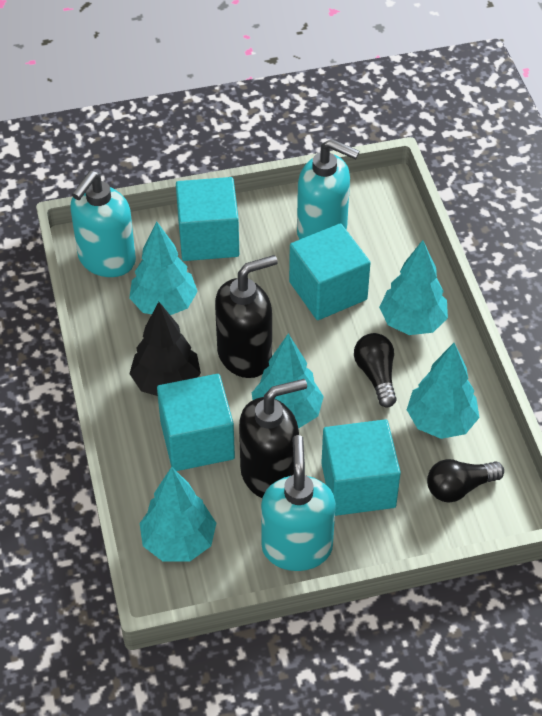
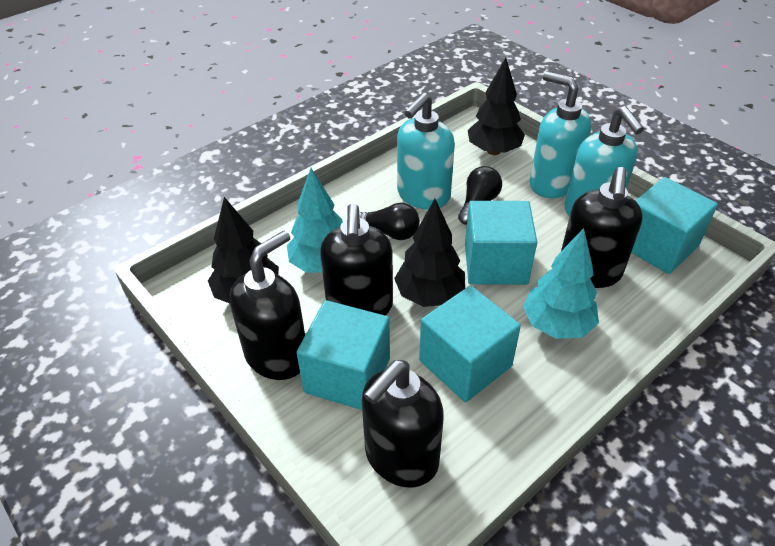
black soap dispenser: [215,255,278,378] [239,379,307,498] = 2 -> [230,230,305,380] [320,204,393,316] [362,360,444,487] [561,167,643,288] = 4
black tree: [129,302,201,396] = 1 -> [208,197,279,303] [394,199,465,307] [468,58,525,155] = 3
turquoise tree: [129,222,198,315] [139,467,216,562] [252,334,324,429] [379,240,448,335] [407,343,480,439] = 5 -> [287,168,343,273] [523,228,599,339] = 2

